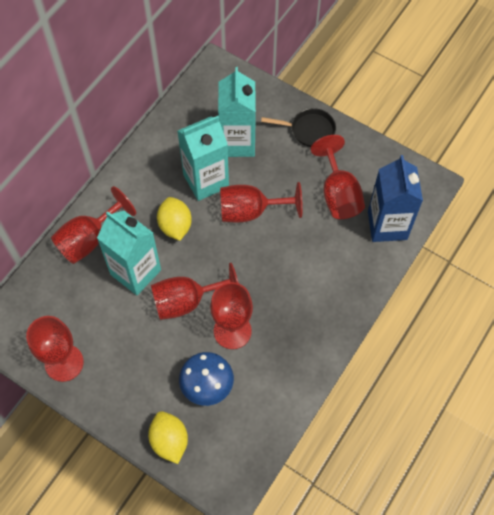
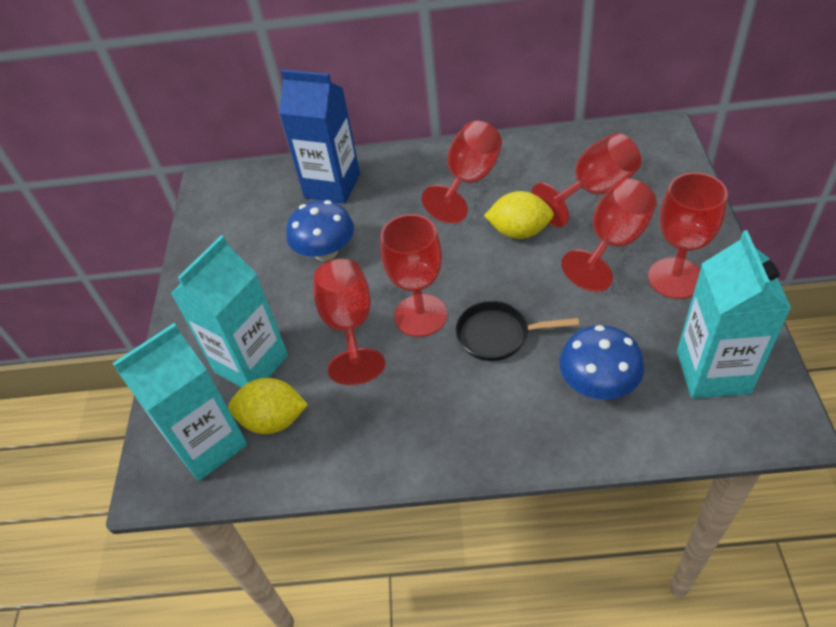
blue mushroom: [179,352,234,406] = 1 -> [286,200,354,261] [559,325,644,400] = 2

